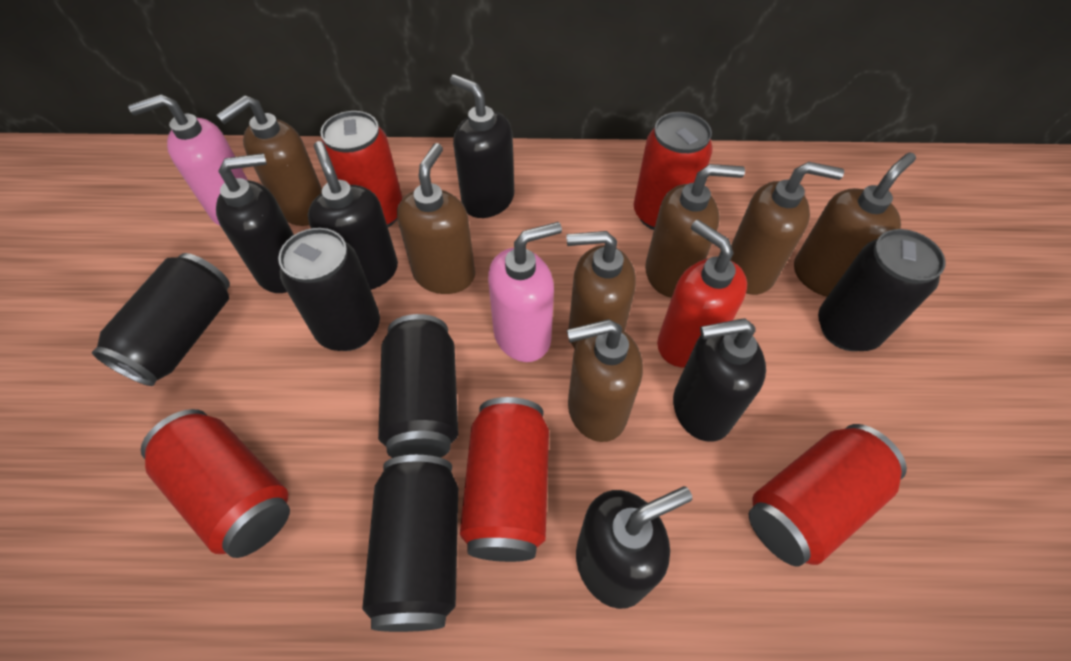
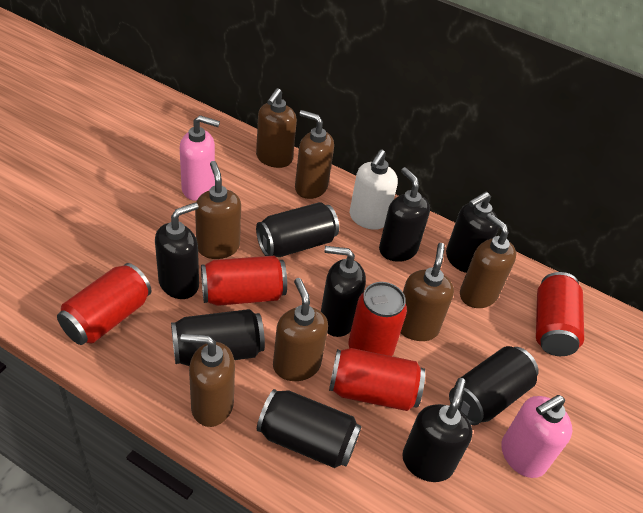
black can: [92,253,230,386] [278,228,380,351] [362,455,458,632] [378,314,458,458] [818,229,946,351] = 5 -> [171,309,265,366] [256,202,339,257] [257,389,362,468] [449,346,539,425] = 4
red soap dispenser: [657,220,747,368] = 1 -> none = 0
white soap dispenser: none = 0 -> [350,150,398,230] = 1

